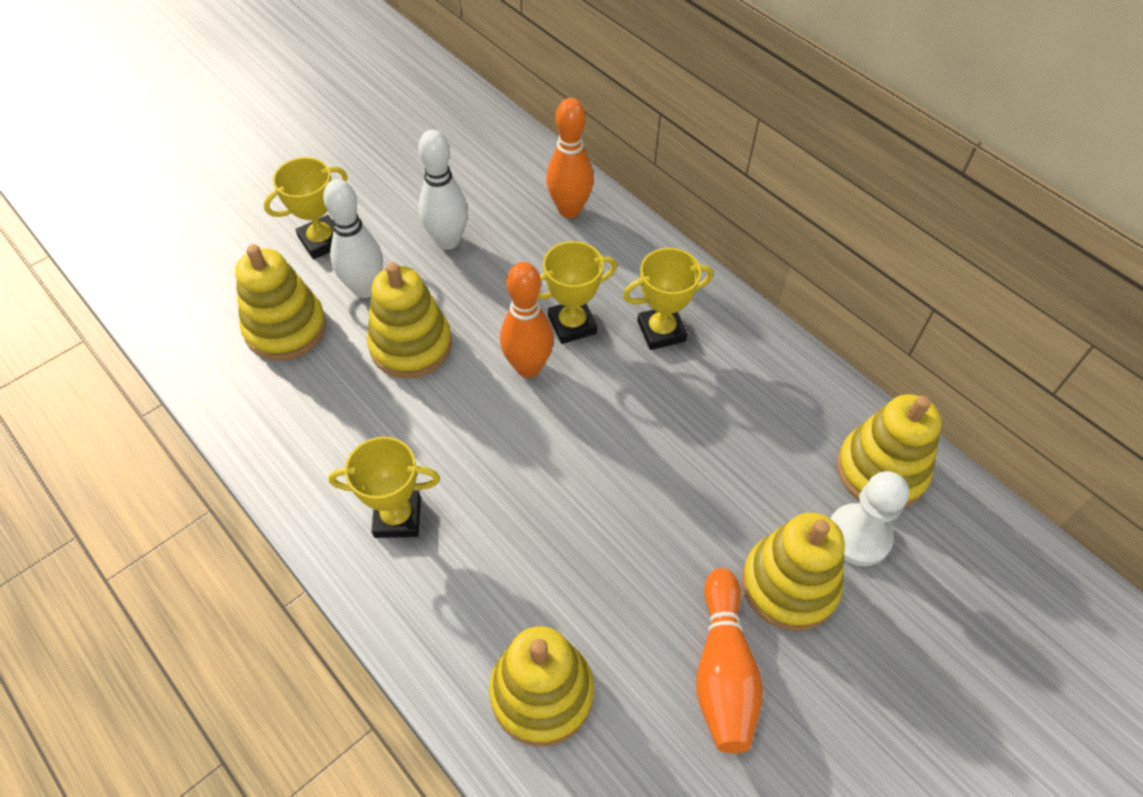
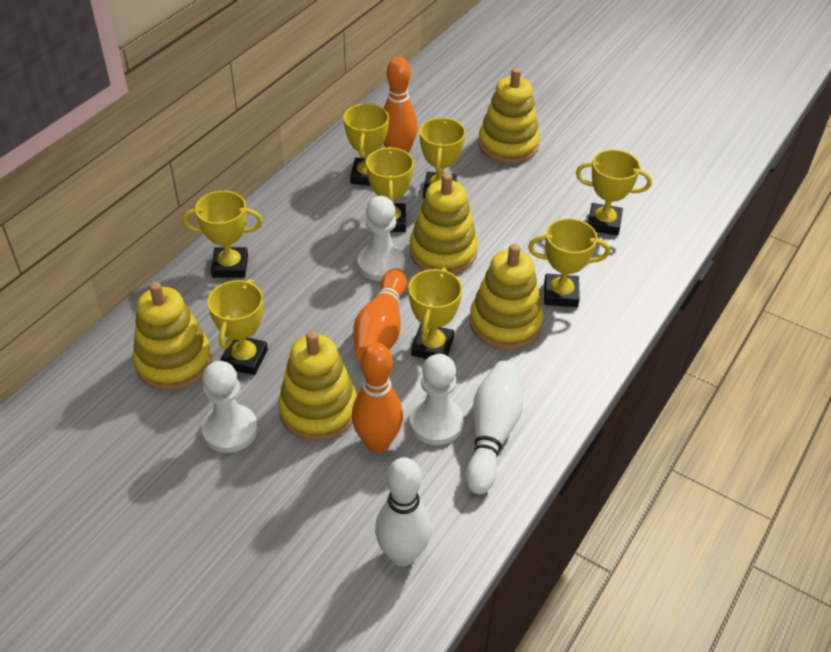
white pawn: [830,471,909,566] = 1 -> [202,361,258,453] [358,196,405,281] [409,354,464,445] = 3
yellow trophy: [264,157,348,259] [329,437,440,538] [538,241,617,344] [623,248,713,350] = 4 -> [183,191,263,278] [207,279,268,375] [343,104,389,186] [366,147,414,232] [408,268,463,359] [420,117,466,198] [528,218,610,307] [576,149,652,236] = 8

